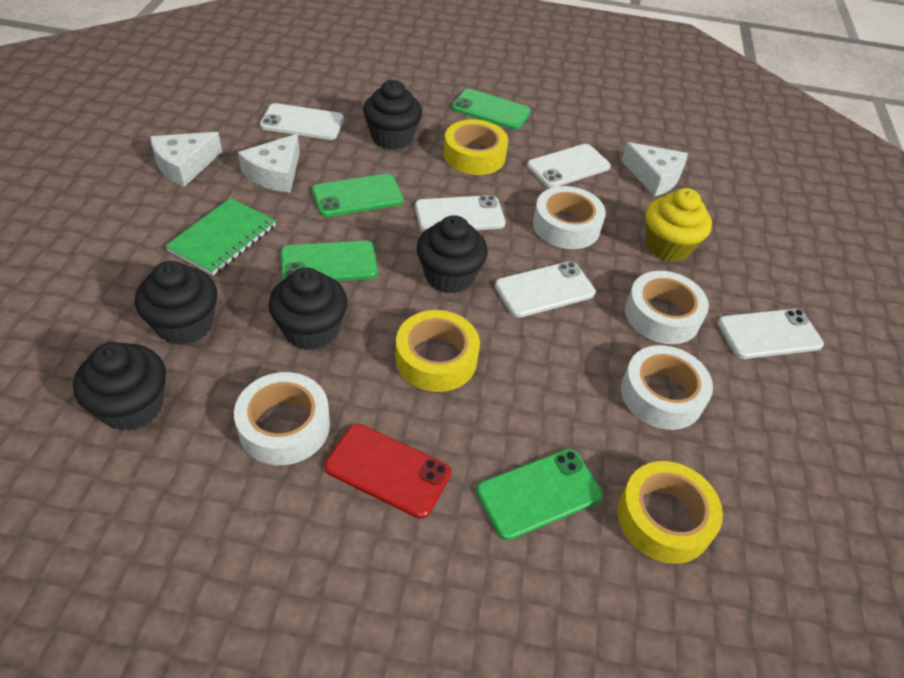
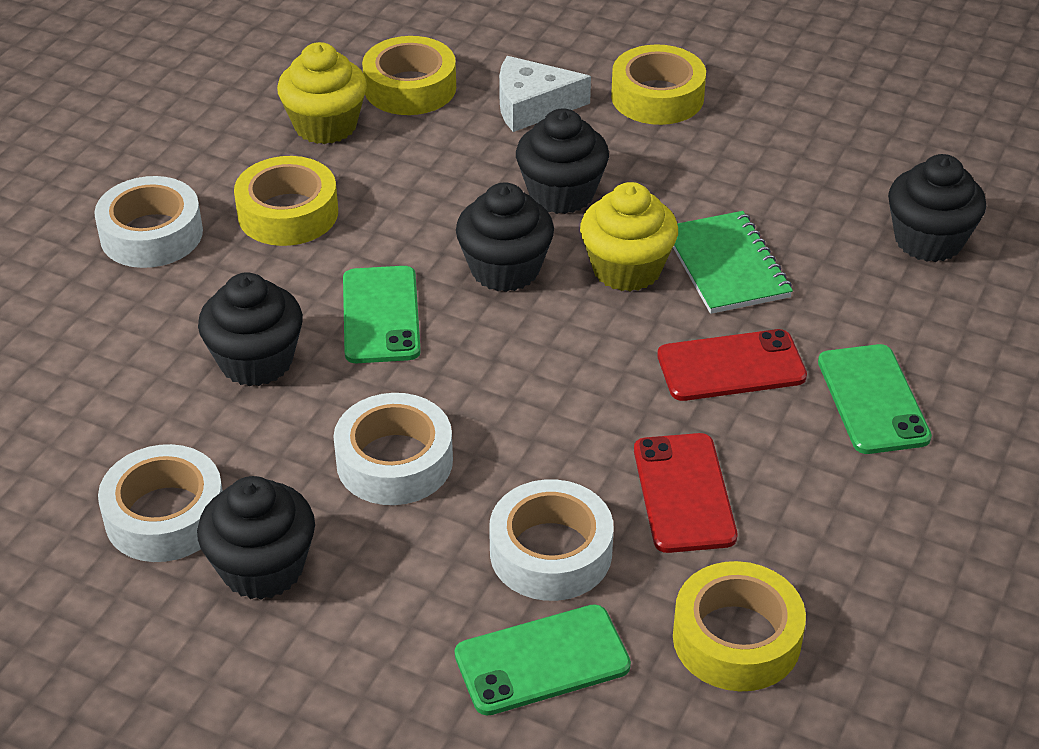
green phone: [281,241,378,281] [312,174,404,217] [452,89,531,130] [476,449,603,540] = 4 -> [343,266,421,363] [455,604,631,716] [818,344,932,454] = 3
red phone: [324,424,451,519] = 1 -> [634,433,737,553] [657,329,807,401] = 2
white cheese: [150,132,222,187] [238,134,300,193] [621,142,688,197] = 3 -> [499,56,591,132] = 1
white phone: [260,103,344,140] [415,195,506,232] [495,261,596,318] [527,144,611,188] [718,309,824,359] = 5 -> none = 0
yellow cupcake: [646,188,712,262] = 1 -> [277,42,367,144] [580,182,678,291] = 2
yellow tape: [396,310,480,392] [444,119,508,175] [618,461,723,564] = 3 -> [234,156,338,246] [362,36,456,115] [611,44,706,125] [673,561,806,691] = 4

